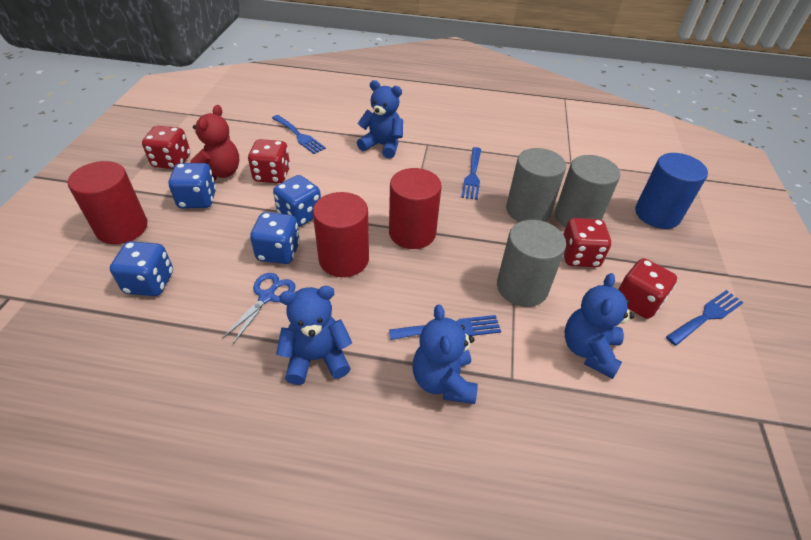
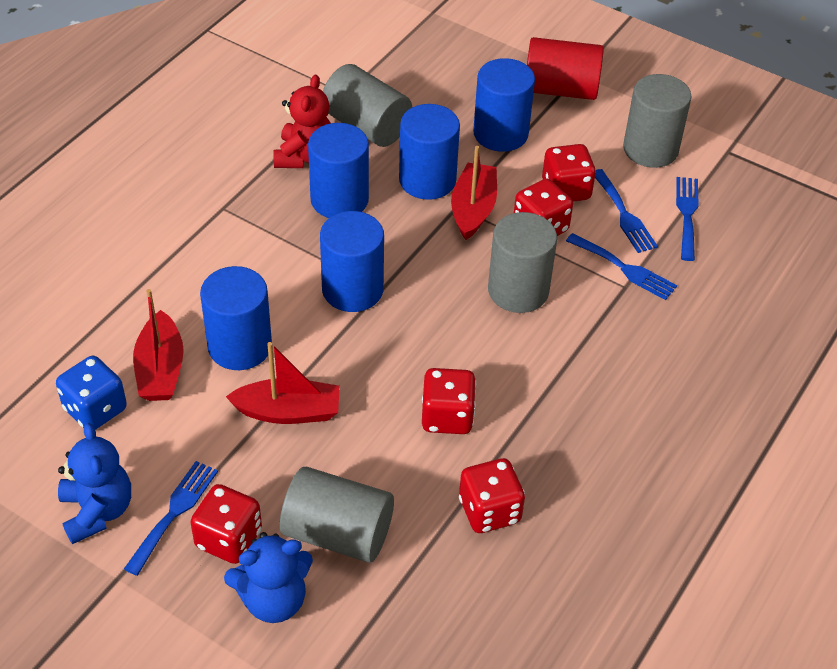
blue cylinder: [635,153,708,229] = 1 -> [200,266,272,370] [308,123,369,218] [320,211,384,312] [399,104,460,200] [473,58,535,152] = 5
blue dice: [110,241,173,296] [169,163,216,209] [250,212,300,264] [273,175,321,227] = 4 -> [56,356,127,430] = 1
blue scissors: [222,273,296,344] = 1 -> none = 0
blue teddy bear: [276,286,352,385] [357,80,403,159] [413,305,478,404] [565,273,635,379] = 4 -> [58,423,131,544] [224,532,313,623] = 2
grey cylinder: [497,220,566,307] [506,148,566,222] [555,155,620,228] = 3 -> [280,466,394,563] [323,64,412,147] [488,212,557,313] [623,74,692,168] = 4
red boat: none = 0 -> [133,289,184,401] [226,342,340,424] [451,146,497,240] = 3
red cylinder: [68,161,147,244] [313,192,369,277] [389,168,442,249] = 3 -> [527,37,604,100] = 1
red dice: [142,126,190,169] [248,139,290,183] [563,218,611,267] [618,258,677,319] = 4 -> [190,484,262,564] [422,368,476,434] [459,458,525,533] [514,179,573,236] [542,144,596,202] = 5

